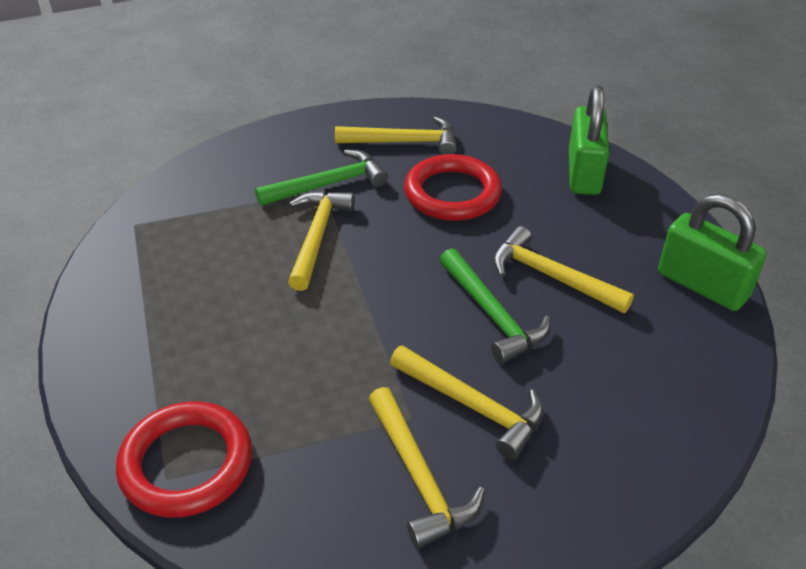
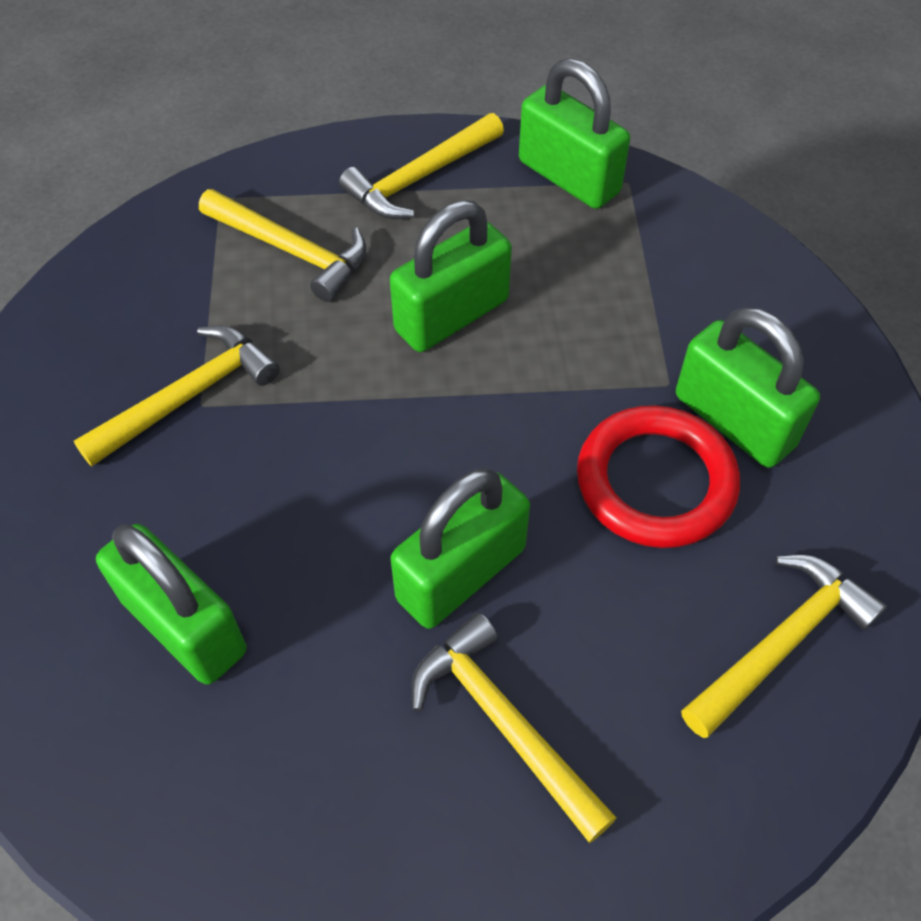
green hammer: [255,150,388,206] [440,248,550,364] = 2 -> none = 0
green padlock: [569,85,609,195] [658,194,767,311] = 2 -> [96,524,246,685] [390,200,512,352] [391,468,530,629] [519,58,630,209] [676,307,820,468] = 5
red ring: [116,401,252,518] [404,154,502,221] = 2 -> [577,405,740,548] = 1

